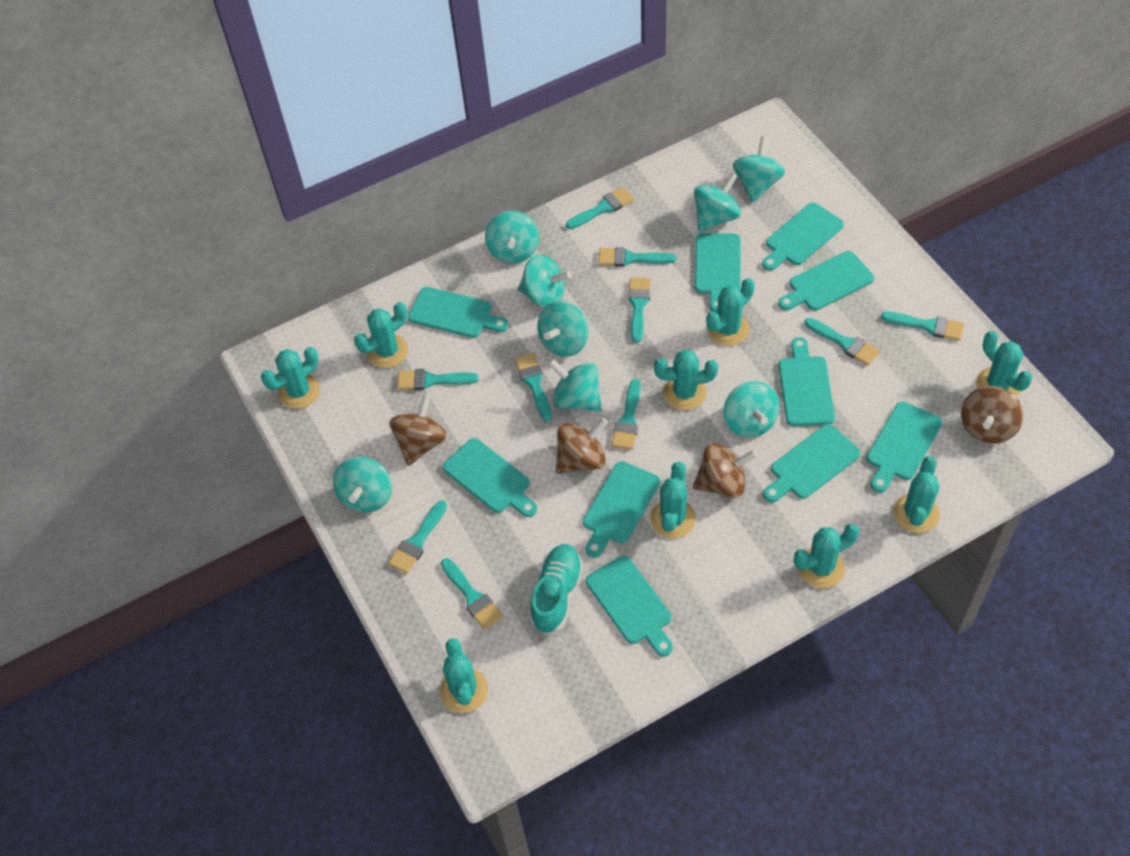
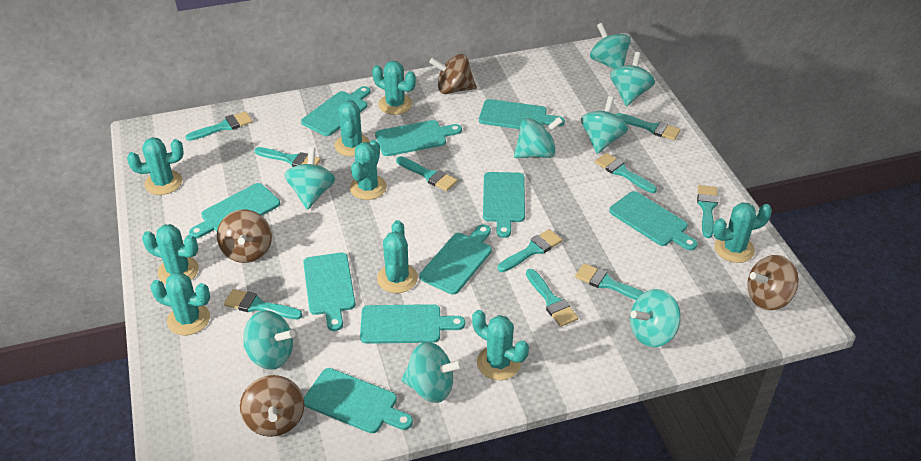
turquoise shoe: [530,544,583,635] = 1 -> none = 0

